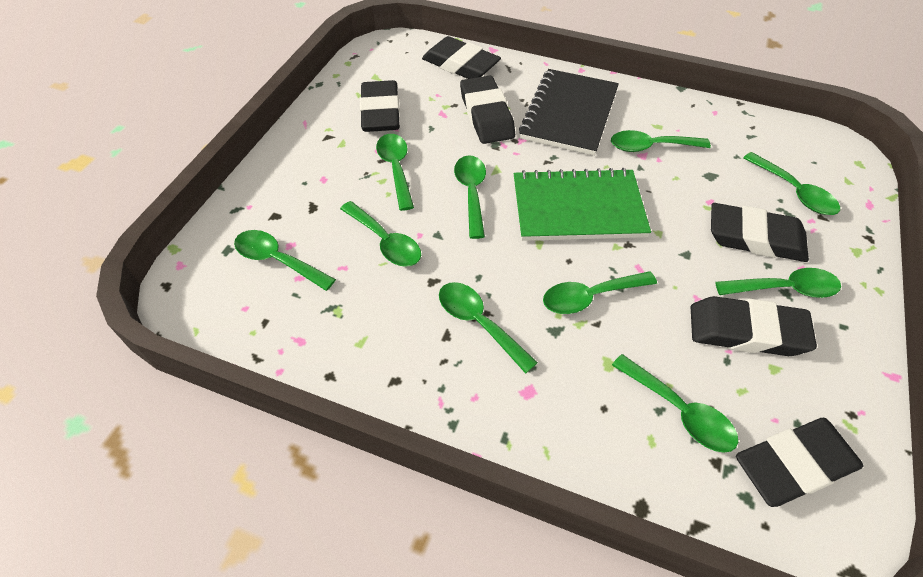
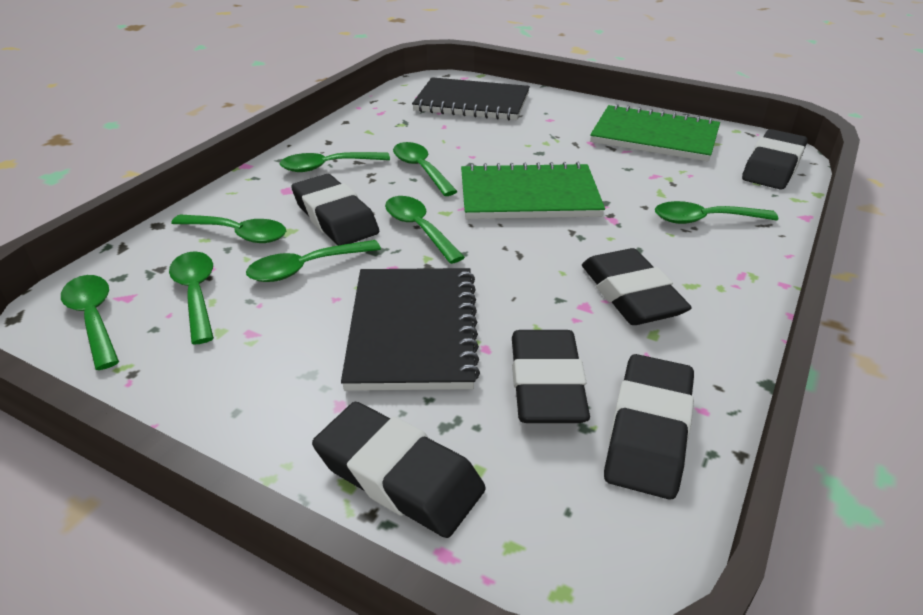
black notebook: [519,69,619,156] = 1 -> [341,268,480,391] [412,77,530,121] = 2
green notebook: [514,168,651,241] = 1 -> [461,162,605,219] [590,104,720,162] = 2
green spoon: [234,230,336,291] [340,201,421,267] [376,134,414,211] [439,282,538,374] [454,155,486,239] [543,271,657,314] [611,130,711,152] [612,354,738,453] [715,268,841,298] [743,152,840,215] = 10 -> [61,275,119,370] [169,251,214,344] [171,214,286,243] [246,240,381,282] [280,152,390,172] [385,196,465,264] [393,142,458,196] [655,201,778,224] = 8

